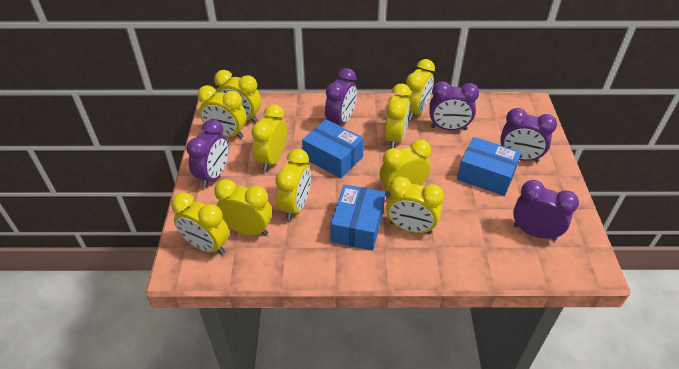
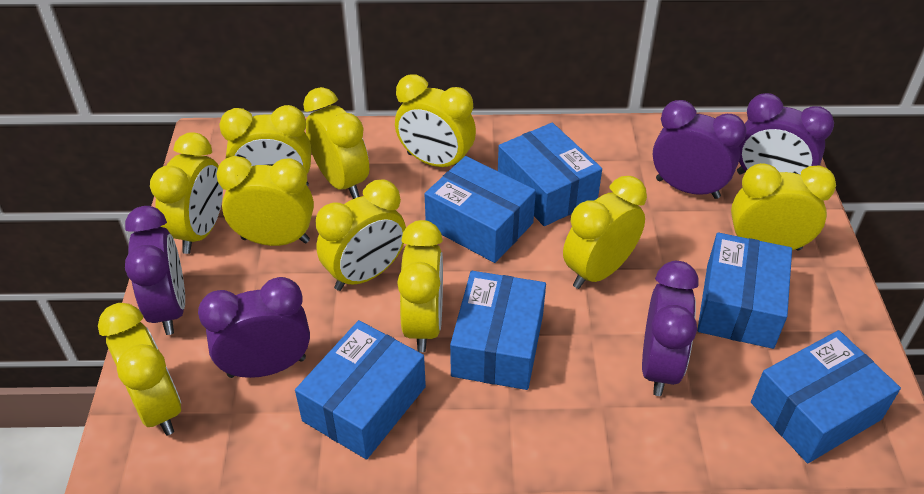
blue box: [302,119,364,178] [331,184,385,251] [457,137,521,196] = 3 -> [295,320,426,459] [425,156,536,263] [450,271,546,390] [498,123,602,226] [697,232,792,349] [751,330,901,463] = 6

